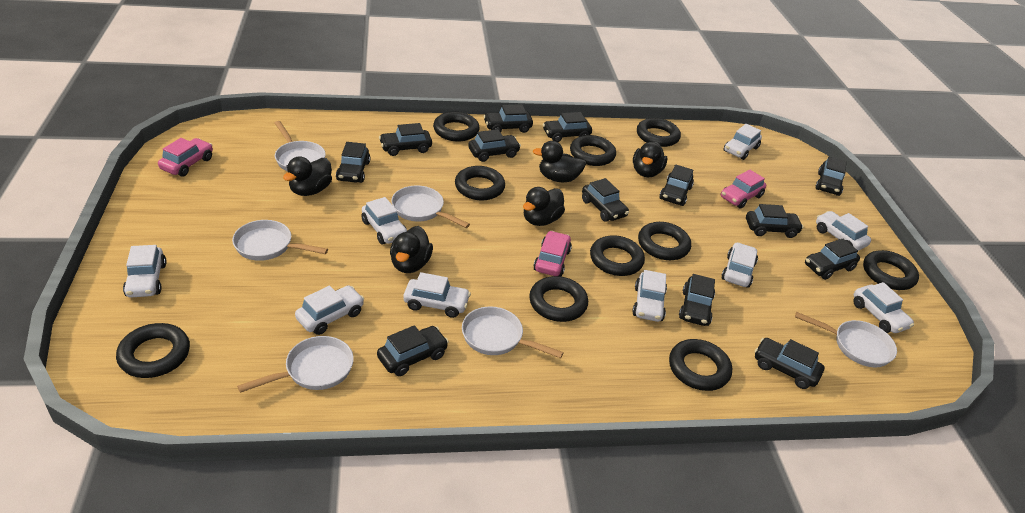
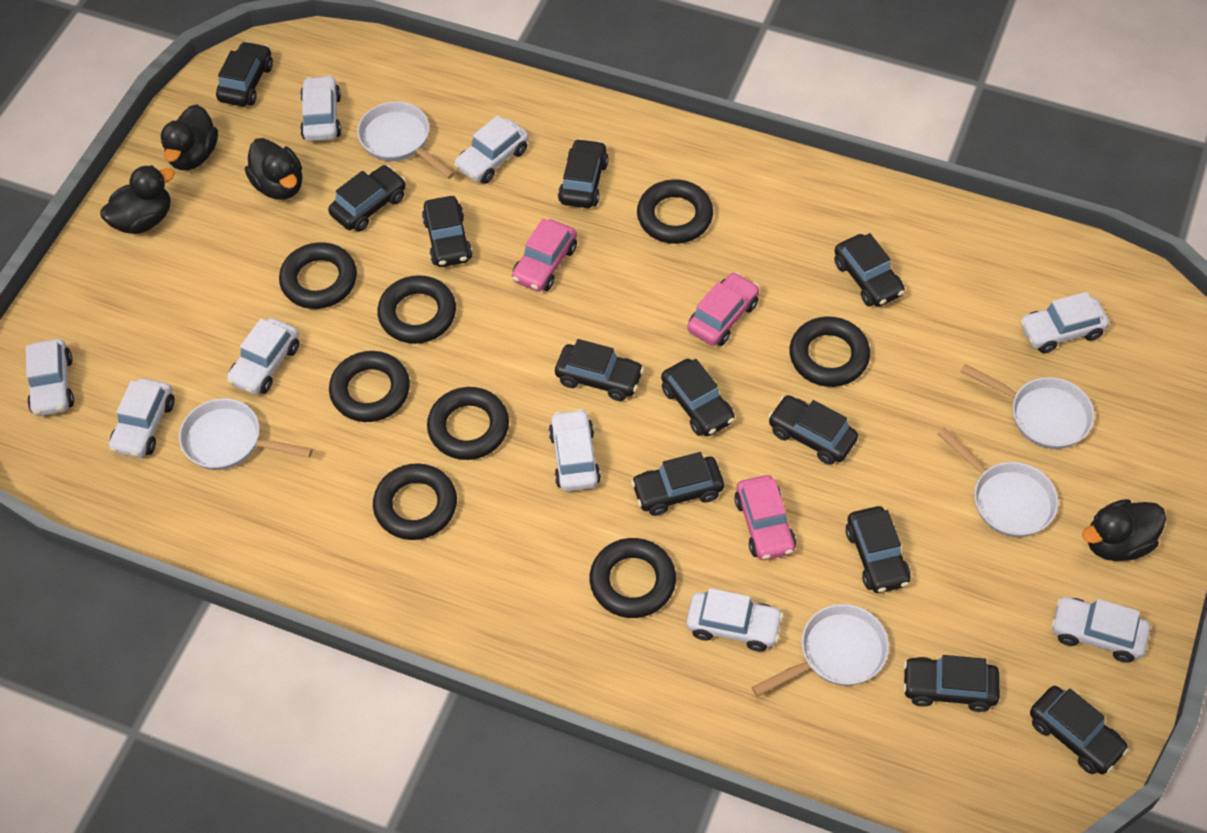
black car: [336,142,370,183] [377,325,449,376] [379,123,432,156] [468,129,521,162] [483,104,533,133] [543,112,592,142] [582,178,629,222] [659,164,694,206] [679,274,715,326] [746,204,804,238] [755,338,824,389] [805,239,860,280] [816,157,847,196] = 13 -> [216,41,273,107] [328,165,406,232] [422,196,472,267] [555,339,644,401] [558,138,609,208] [631,452,724,516] [661,359,735,436] [768,395,858,465] [834,233,905,307] [846,506,911,593] [903,655,1000,712] [1030,686,1129,774] = 12
black duck: [283,157,332,196] [390,226,433,273] [523,187,565,226] [533,141,586,182] [633,141,667,177] = 5 -> [100,165,175,234] [161,104,218,170] [245,138,302,200] [1082,499,1166,561] = 4
black ring: [116,323,190,378] [433,112,479,142] [455,166,505,200] [529,276,588,322] [570,135,616,166] [590,235,645,276] [637,118,681,147] [638,222,691,260] [669,339,732,391] [863,250,919,290] = 10 -> [279,242,357,309] [329,351,410,422] [373,463,457,540] [377,275,456,344] [427,387,509,460] [589,538,676,618] [637,179,713,244] [789,316,870,387] = 8
white pan: [232,220,328,261] [237,336,354,393] [275,121,326,171] [391,186,470,228] [462,306,564,358] [795,312,897,367] = 6 -> [179,398,313,470] [357,102,455,179] [752,604,889,697] [937,428,1058,537] [960,364,1095,449] = 5

